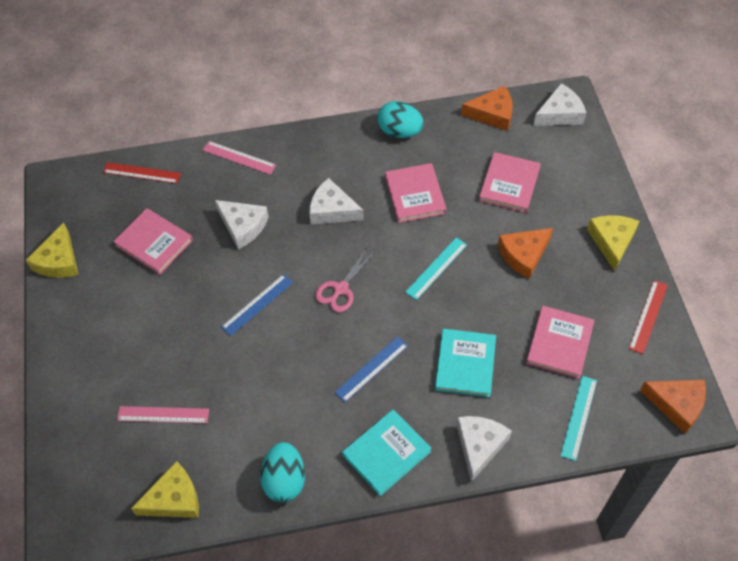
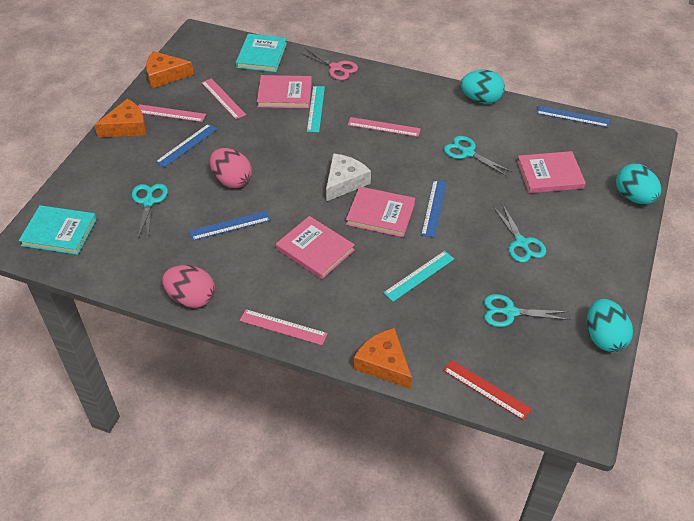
blue ruler: [221,274,293,336] [334,337,408,403] = 2 -> [155,124,217,168] [189,211,271,241] [421,180,447,238] [536,106,610,127] = 4
pink egg: none = 0 -> [162,265,215,308] [210,148,252,188] = 2
pink ruler: [117,406,209,423] [203,141,276,175] = 2 -> [138,104,206,122] [201,78,246,119] [240,309,328,345] [348,117,421,137] = 4
red ruler: [103,162,181,184] [629,280,668,354] = 2 -> [443,360,532,420] = 1
turquoise egg: [260,442,305,503] [378,101,424,138] = 2 -> [461,70,505,104] [587,299,633,352] [616,164,661,204] = 3
turquoise scissors: none = 0 -> [132,184,168,239] [444,136,512,176] [484,294,570,327] [493,204,546,263] = 4
white cheese: [215,200,269,249] [309,178,364,224] [456,416,512,482] [533,83,586,126] = 4 -> [326,154,371,201] = 1
yellow cheese: [26,222,79,278] [131,461,199,518] [587,215,639,271] = 3 -> none = 0

